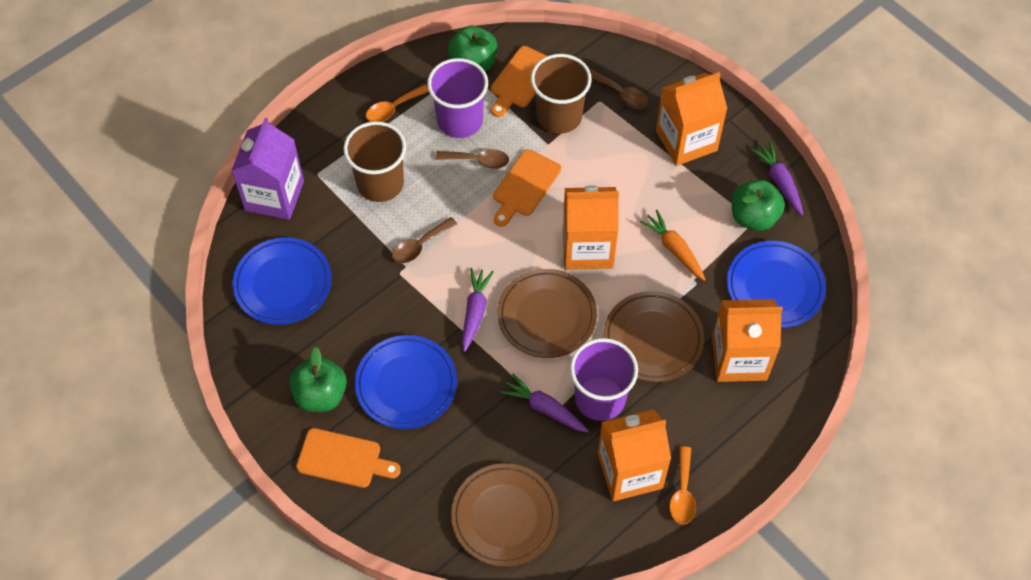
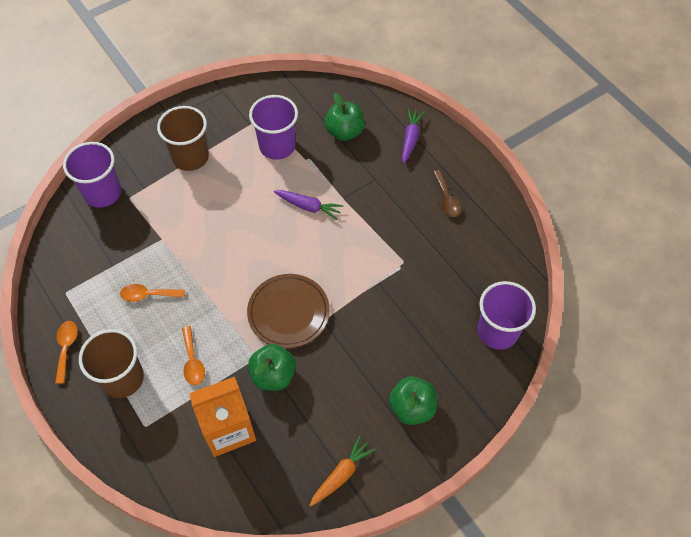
blue plate: [233,237,332,325] [355,335,457,429] [727,241,826,328] = 3 -> none = 0
brown plate: [451,463,558,567] [497,269,597,358] [603,291,704,382] = 3 -> [247,274,330,348] = 1
brown spoon: [392,217,457,263] [436,149,509,169] [590,69,648,109] = 3 -> [433,170,461,217] = 1
orange carton: [563,185,619,270] [598,409,671,501] [656,72,727,166] [712,299,783,382] = 4 -> [189,377,256,457] = 1
orange cutting board: [296,428,401,488] [491,46,547,117] [493,149,561,227] = 3 -> none = 0
orange spoon: [366,84,429,122] [669,446,696,524] = 2 -> [55,321,78,384] [120,284,185,302] [182,326,205,385] = 3
purple carrot: [462,268,494,352] [500,374,588,433] [751,142,803,215] = 3 -> [274,190,343,220] [402,109,425,164] = 2
purple carton: [231,118,304,220] = 1 -> none = 0
purple cup: [427,58,488,138] [570,338,638,421] = 2 -> [63,142,121,208] [249,95,298,160] [477,281,536,350] = 3

